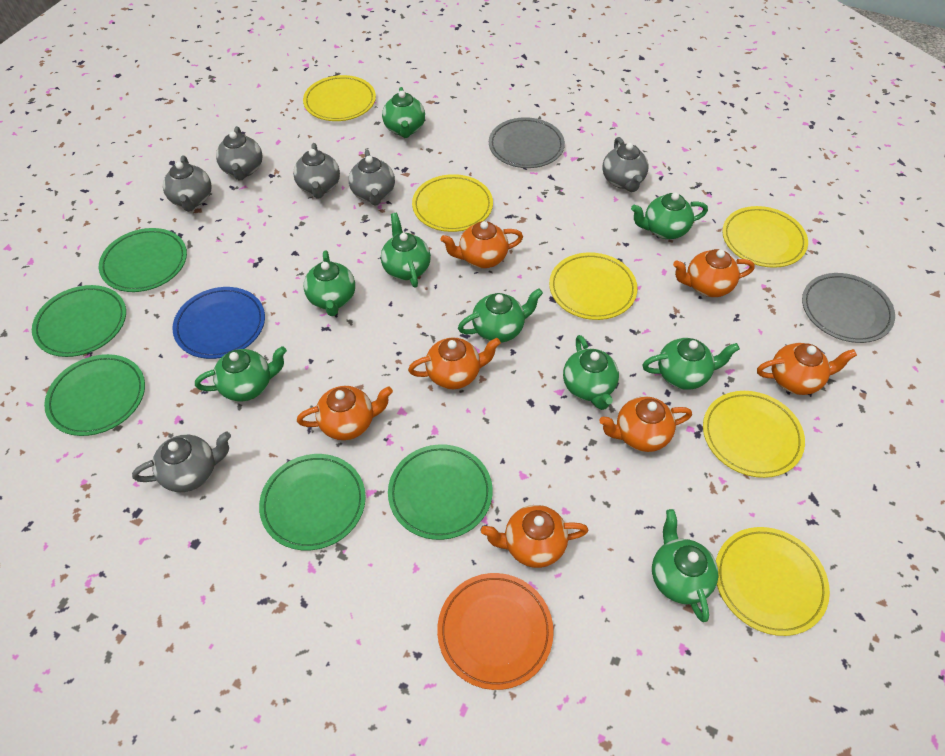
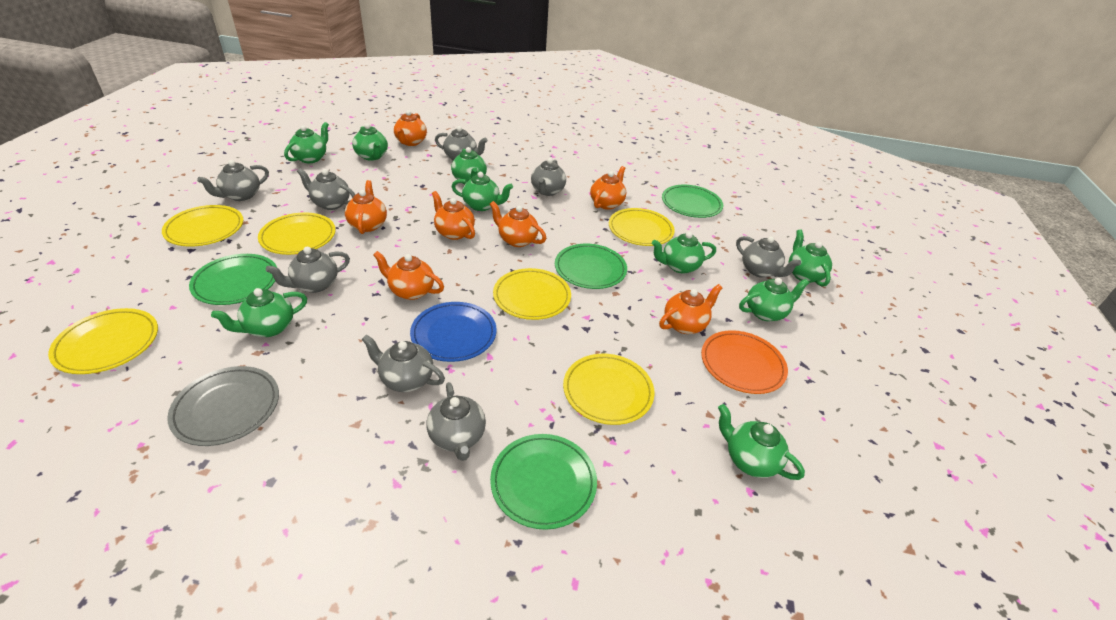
green plate: [32,285,126,357] [44,354,145,436] [99,228,187,292] [259,454,366,551] [388,444,493,540] = 5 -> [189,254,277,305] [490,434,597,530] [555,244,627,289] [662,185,723,218] = 4
grey plate: [489,117,565,168] [802,273,895,343] = 2 -> [167,366,279,446] = 1
grey teapot: [132,432,231,492] [163,155,212,212] [216,126,263,181] [293,143,340,199] [349,150,395,206] [602,137,649,192] = 6 -> [197,160,269,201] [266,247,350,293] [297,168,355,210] [361,335,445,392] [427,382,486,461] [435,126,488,160] [531,158,566,196] [736,236,801,278] = 8

